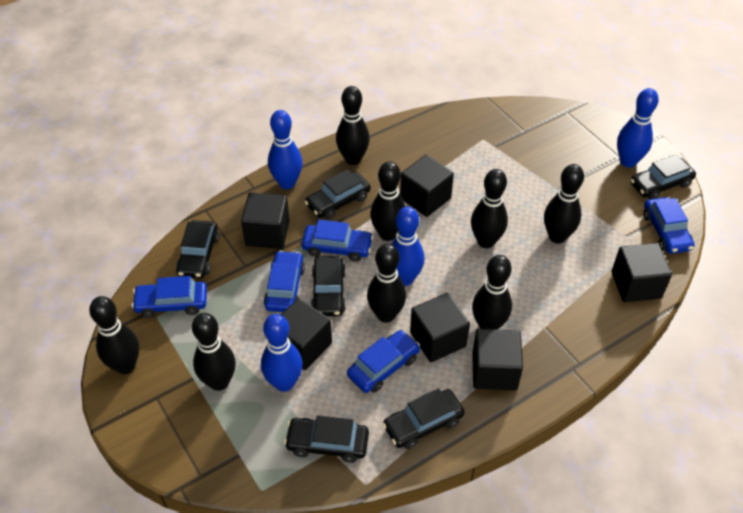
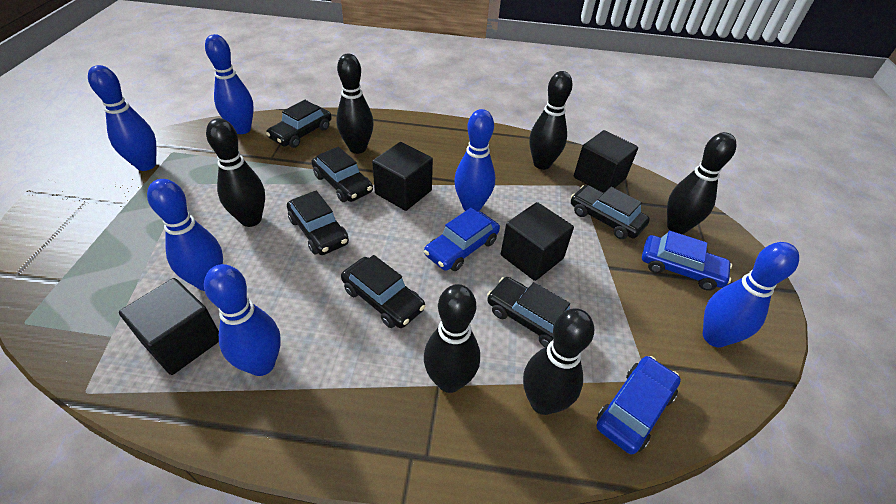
black bowling pin: [89,296,139,374] [192,313,236,391] [336,86,370,165] [367,244,406,323] [370,162,406,241] [471,169,508,248] [472,255,512,330] [544,164,584,243] = 8 -> [206,118,265,227] [336,54,374,154] [424,284,480,393] [523,308,594,415] [529,71,573,170] [667,132,736,234] = 6
black cube: [241,192,290,249] [281,298,332,370] [400,155,454,217] [410,293,470,362] [472,329,523,390] [612,243,672,302] = 6 -> [119,278,219,375] [372,142,433,211] [501,202,574,281] [574,130,638,193] = 4
blue bowling pin: [261,314,303,392] [268,110,303,189] [391,207,425,286] [617,88,659,167] = 4 -> [88,65,157,171] [147,179,223,291] [204,264,281,376] [205,34,254,134] [454,109,495,211] [703,242,799,347] = 6
blue car: [132,276,207,318] [264,251,305,312] [302,220,373,262] [347,330,420,393] [644,197,695,254] = 5 -> [424,208,500,271] [597,356,681,454] [642,231,732,291] = 3

